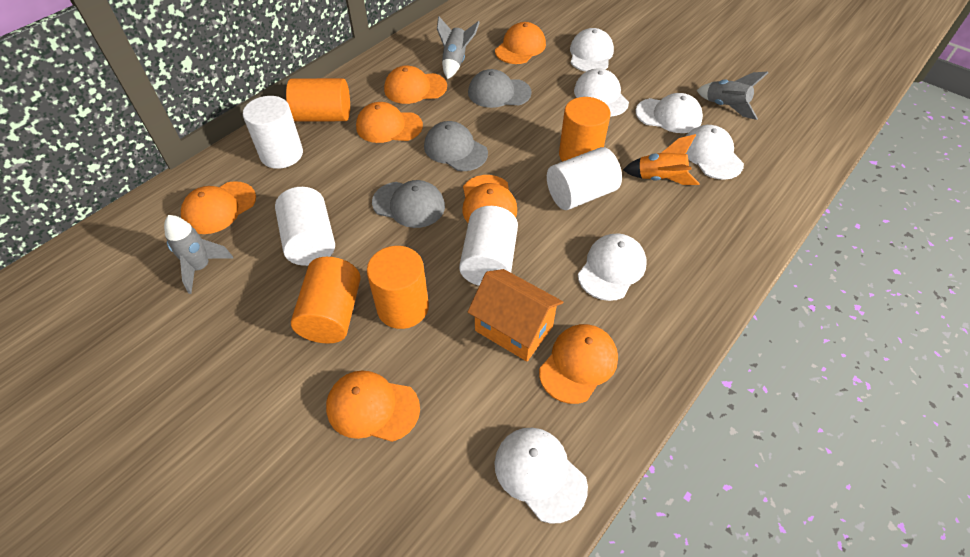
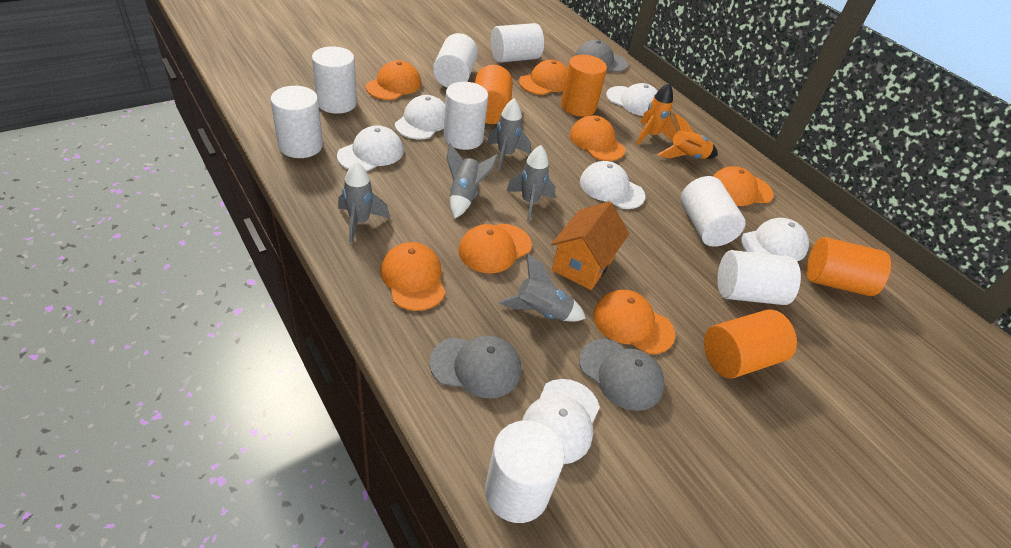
grey rocket: [164,215,234,294] [437,16,480,79] [697,72,768,120] = 3 -> [338,161,390,243] [446,144,498,218] [487,99,531,170] [498,253,586,322] [507,145,555,221] = 5
orange rocket: [623,134,700,185] = 1 -> [637,83,677,145] [657,113,718,159] = 2
white cylinder: [243,96,303,169] [275,187,335,266] [459,206,518,286] [547,147,622,210] = 4 -> [270,86,323,158] [312,46,357,114] [433,33,478,88] [443,82,488,150] [485,420,565,523] [491,23,544,63] [680,176,745,247] [717,250,801,305] = 8

